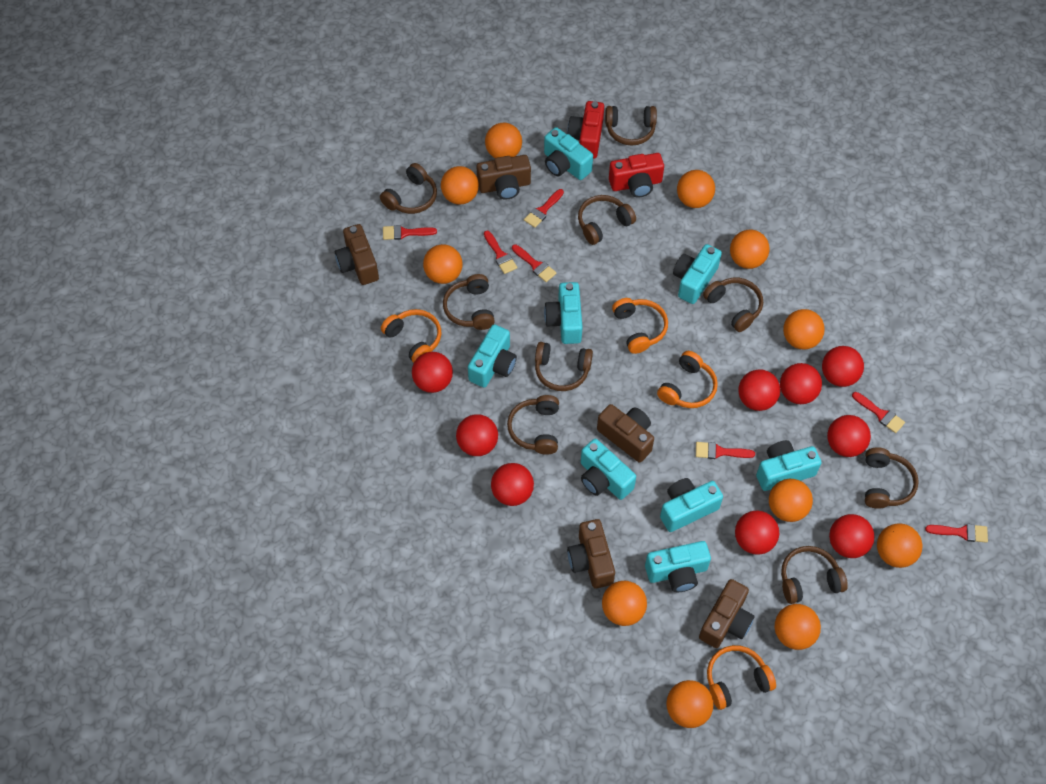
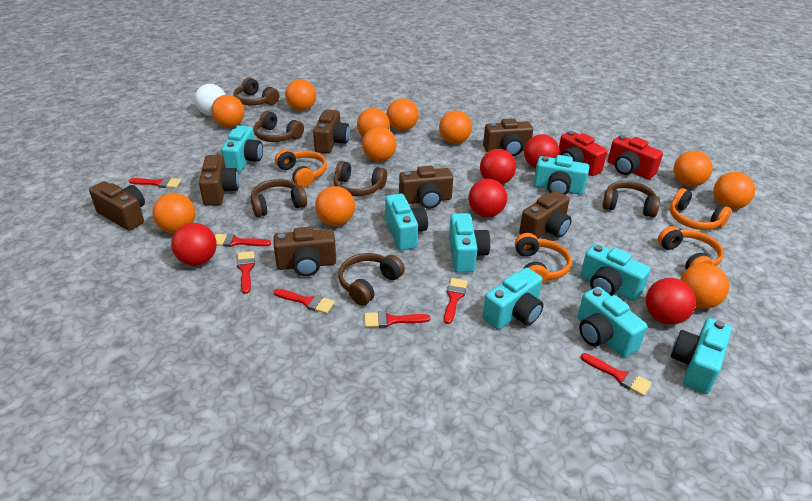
brown camera: [335,224,379,285] [477,155,531,200] [567,519,615,588] [597,404,654,463] [699,579,755,648] = 5 -> [89,181,145,231] [199,155,239,206] [273,227,336,276] [313,109,350,154] [399,166,453,209] [483,118,533,156] [519,191,572,239] = 7
brown headphones: [380,163,437,214] [443,274,495,330] [507,395,559,455] [535,342,593,391] [578,195,636,245] [605,106,657,146] [703,278,763,332] [781,546,848,604] [865,447,919,509] = 9 -> [233,77,279,105] [251,179,307,217] [254,111,304,142] [334,161,387,196] [338,253,405,306] [602,181,660,218] = 6
red ball: [412,352,453,393] [456,414,498,456] [491,463,534,506] [735,511,779,555] [738,369,780,411] [780,363,822,404] [822,346,864,387] [827,415,871,457] [829,514,875,558] = 9 -> [171,223,217,266] [468,179,507,217] [480,149,516,184] [524,134,559,168] [645,278,696,325] = 5
white ball: none = 0 -> [194,84,226,116] = 1

